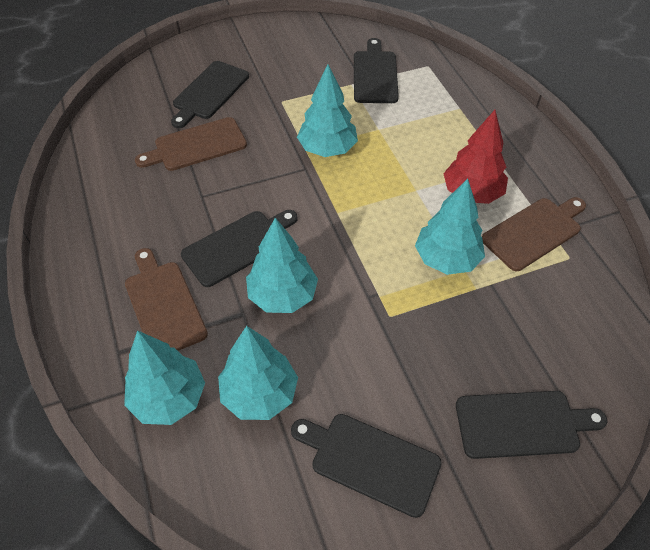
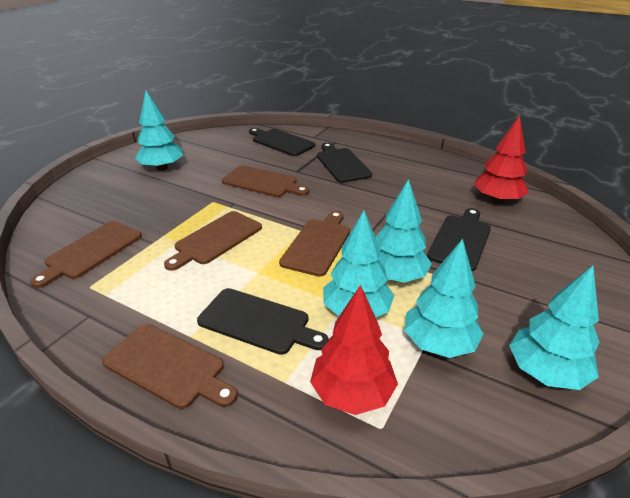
black cutting board: [171,61,249,128] [181,210,297,287] [291,414,442,518] [354,38,399,103] [456,391,607,459] = 5 -> [197,288,329,355] [249,128,315,156] [317,143,372,183] [427,208,491,271] = 4
brown cutting board: [125,248,208,351] [135,117,247,171] [482,197,586,271] = 3 -> [30,221,142,288] [102,324,238,409] [164,211,262,271] [222,165,309,197] [279,211,350,277] = 5
red tree: [443,110,508,204] = 1 -> [310,285,398,415] [474,115,529,203] = 2

